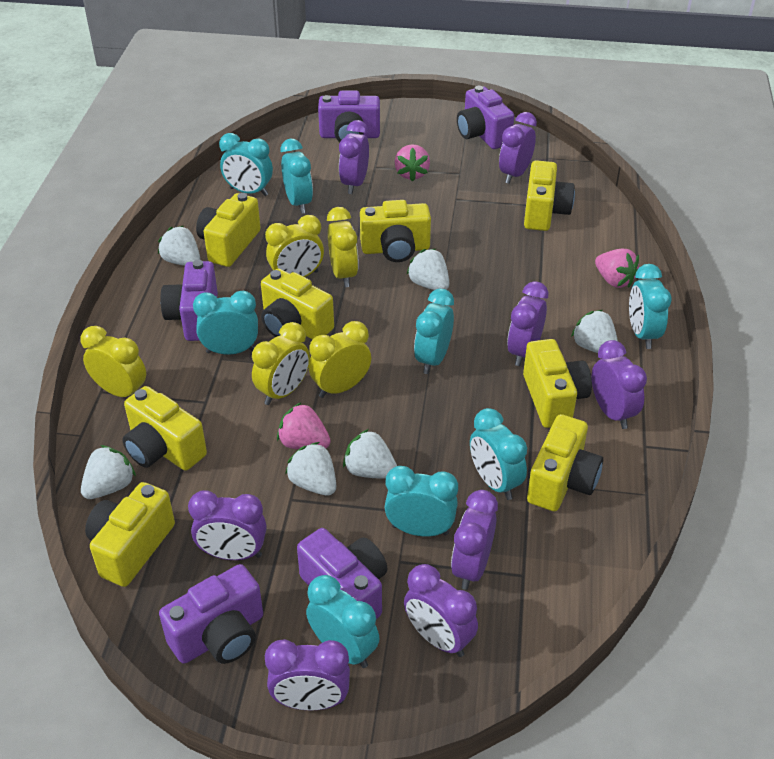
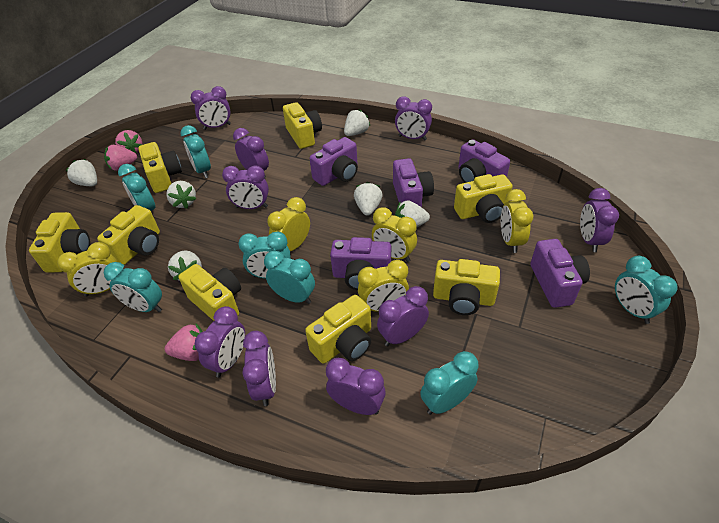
purple clock: [188,490,267,560] [265,639,350,710] [339,120,369,194] [404,564,478,657] [451,490,498,590] [499,112,537,184] [507,281,548,366] [591,340,647,429] = 8 -> [191,86,231,130] [195,306,245,378] [222,165,269,209] [233,128,269,178] [242,331,276,406] [326,358,385,415] [377,286,429,346] [395,96,432,141] [580,188,619,252] = 9
turquoise clock: [193,291,258,355] [219,133,273,196] [280,139,313,214] [306,575,380,668] [385,466,458,537] [414,289,454,374] [470,408,527,500] [629,264,672,349] = 8 -> [104,262,162,313] [118,164,156,217] [181,125,211,178] [238,231,291,279] [264,250,315,304] [420,351,479,415] [615,256,678,324] = 7

